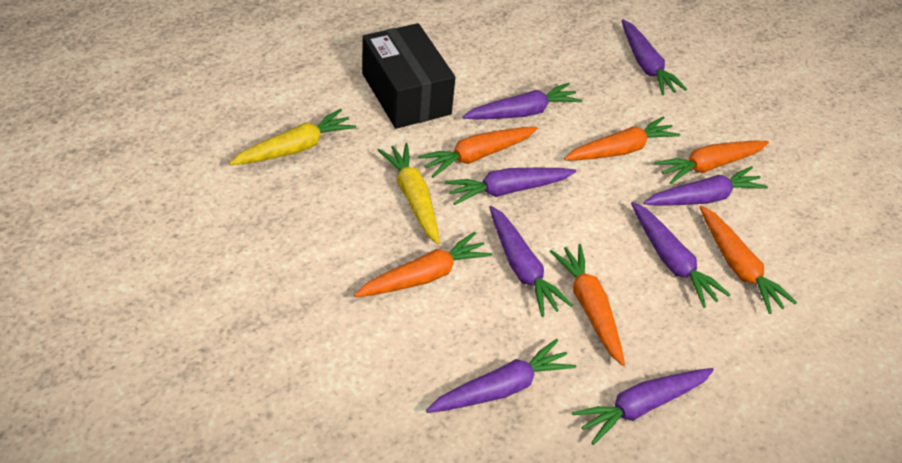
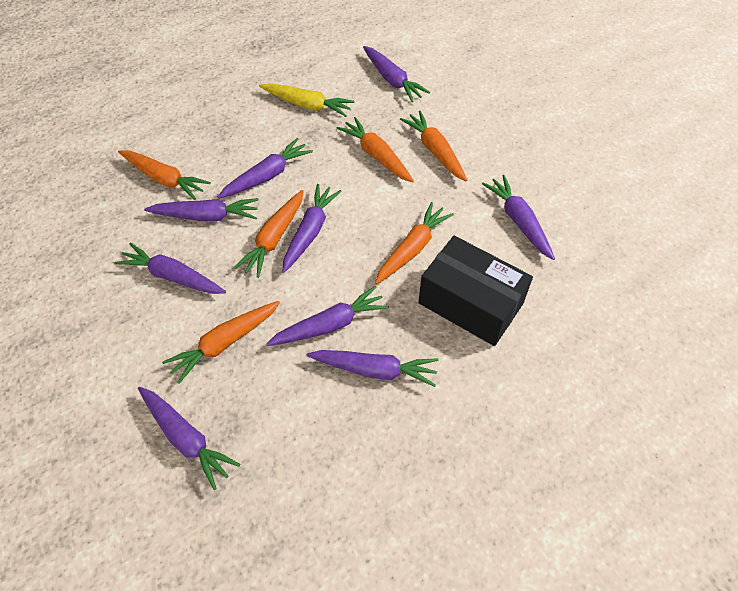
purple carrot: [426,339,576,413] [445,168,576,205] [462,83,582,119] [489,206,573,317] [572,368,714,445] [621,19,687,95] [631,202,731,308] [643,166,768,206] = 8 -> [114,243,226,294] [138,386,240,490] [144,198,259,221] [218,138,313,199] [266,286,389,346] [282,184,342,273] [306,350,439,387] [363,46,430,102] [482,175,555,260] = 9
yellow carrot: [229,109,356,165] [378,143,440,244] = 2 -> [259,83,354,117] = 1

